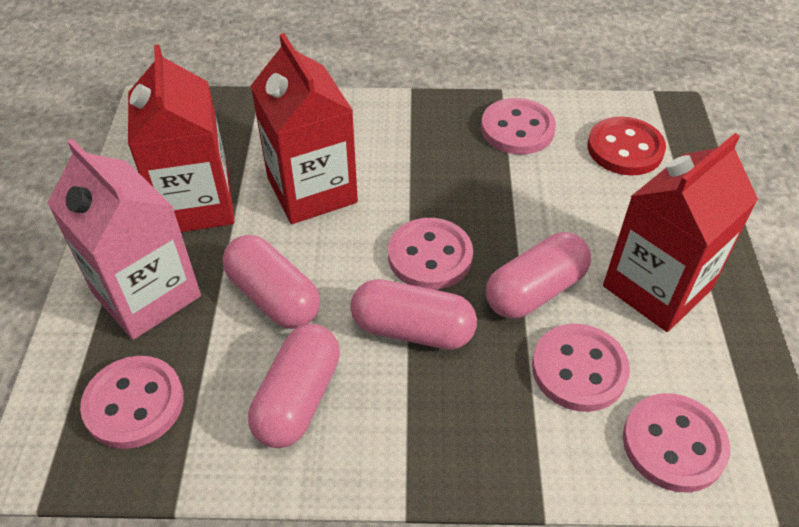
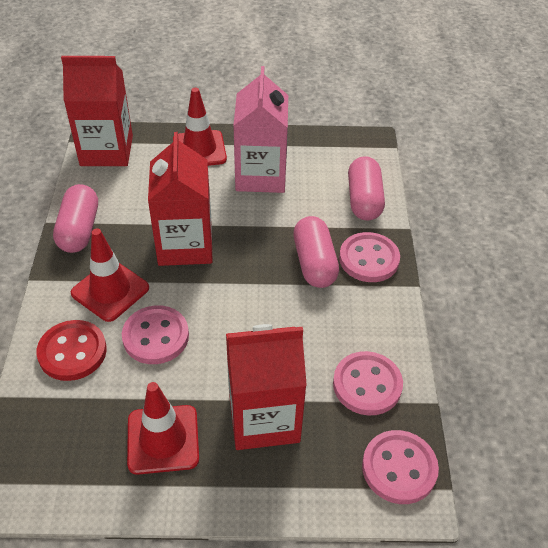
pink button: [80,356,184,449] [388,218,473,290] [481,98,556,155] [532,324,630,412] [623,393,730,493] = 5 -> [122,305,189,364] [333,351,403,416] [339,232,400,282] [362,430,439,504] = 4
pink capsule: [222,235,320,329] [248,324,340,448] [350,279,477,350] [486,232,591,319] = 4 -> [53,184,98,253] [293,216,339,288] [348,156,385,221] = 3
red traffic cone: none = 0 -> [71,228,149,322] [127,382,199,475] [173,88,227,166] = 3

